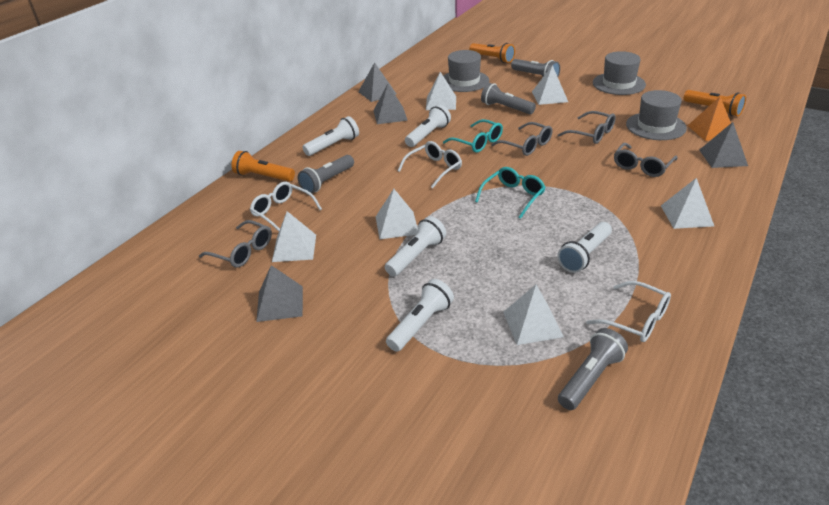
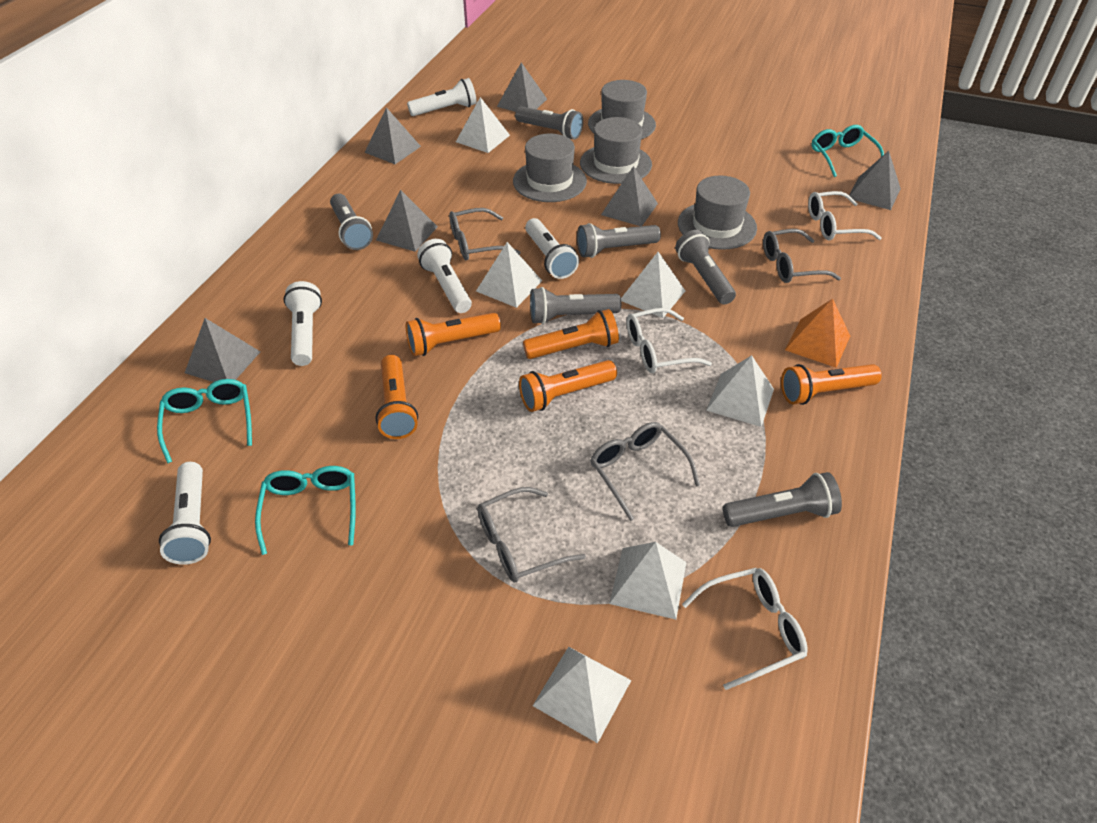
grey flashlight: [298,155,354,193] [481,83,536,114] [511,59,560,77] [558,328,628,410] = 4 -> [330,194,373,250] [515,106,583,140] [530,287,621,324] [577,223,661,258] [675,230,736,304] [723,472,842,527] = 6
grey hat: [444,50,489,92] [593,51,646,95] [626,90,687,140] = 3 -> [513,134,587,202] [580,117,652,184] [588,80,656,139] [678,176,757,250] = 4
grey pyramid: [256,265,303,322] [358,62,396,102] [373,84,408,124] [699,122,748,168] = 4 -> [185,318,260,382] [364,107,421,164] [376,190,438,252] [497,62,547,112] [601,166,658,226] [849,151,901,210] = 6
orange flashlight: [231,151,295,182] [469,43,515,63] [684,90,746,116] = 3 -> [375,355,418,439] [406,313,501,356] [519,360,617,412] [523,309,619,359] [781,364,882,405] = 5
turquoise glasses: [443,119,503,152] [475,167,546,219] = 2 -> [157,379,252,463] [255,466,356,555] [811,125,884,177] = 3

